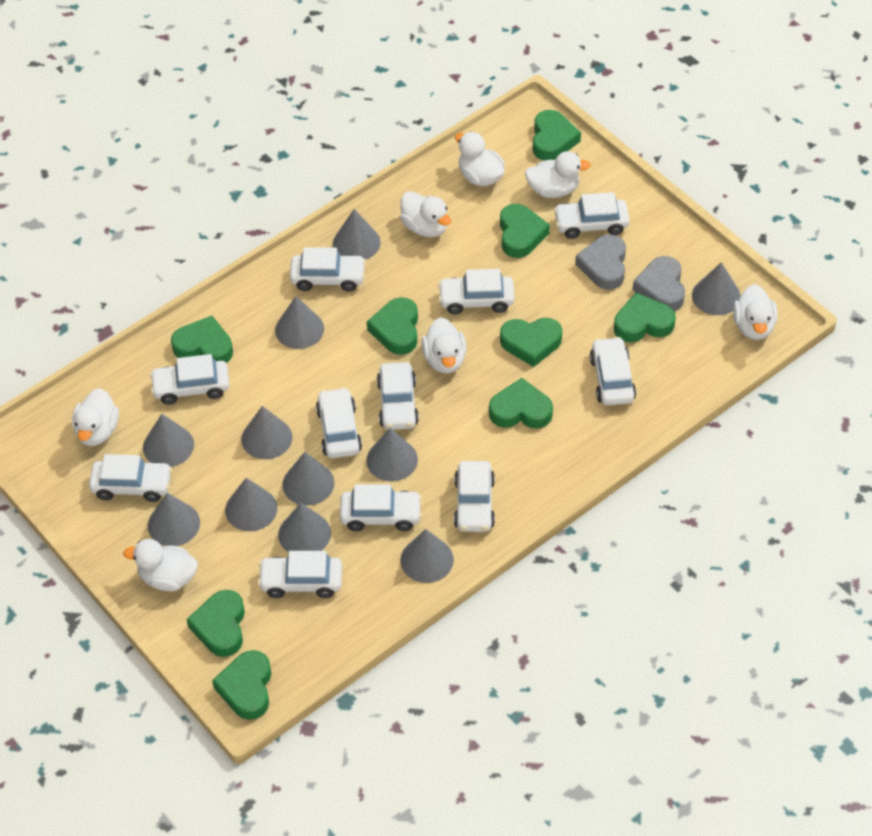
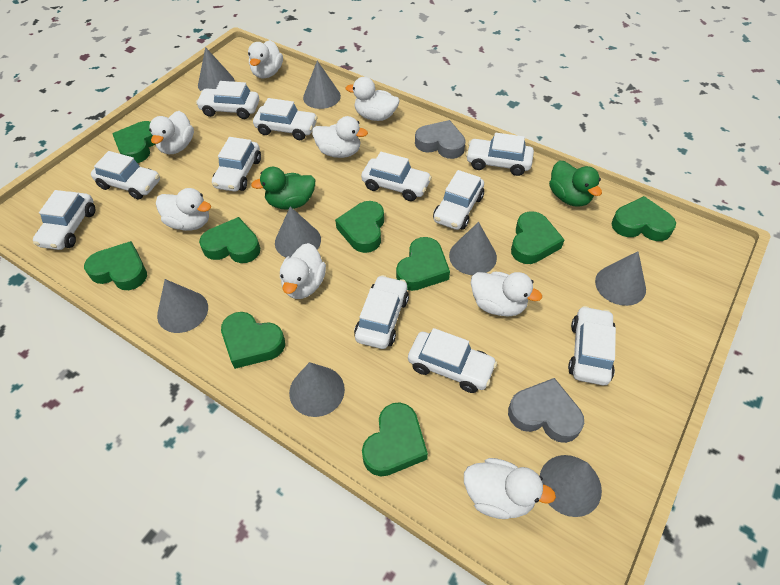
green duck: none = 0 -> [251,167,316,210] [549,161,602,207] = 2
grey cone: [143,414,194,467] [148,493,200,546] [225,478,277,531] [241,406,292,459] [275,296,324,349] [278,503,331,553] [283,452,335,505] [333,209,380,260] [366,428,418,481] [400,529,454,583] [692,262,741,315] = 11 -> [157,279,208,333] [198,47,235,91] [275,206,321,258] [289,362,345,417] [303,61,341,109] [449,222,497,275] [540,455,602,517] [595,251,646,306] = 8
white duck: [72,388,119,446] [123,539,198,591] [400,191,451,237] [422,317,467,373] [455,131,505,186] [525,151,591,198] [733,284,778,340] = 7 -> [149,111,194,154] [156,188,211,231] [248,40,283,78] [280,243,326,299] [312,116,368,158] [346,77,399,121] [464,458,556,519] [471,272,542,317] = 8

